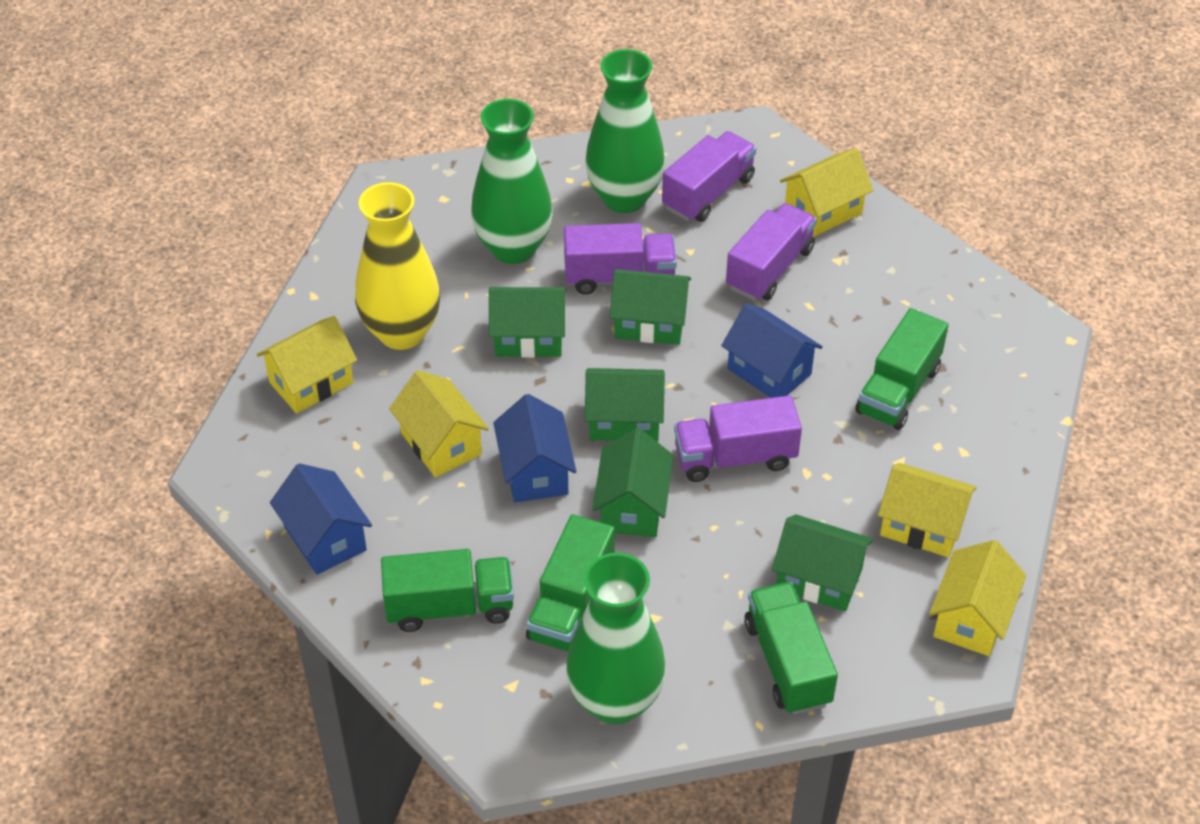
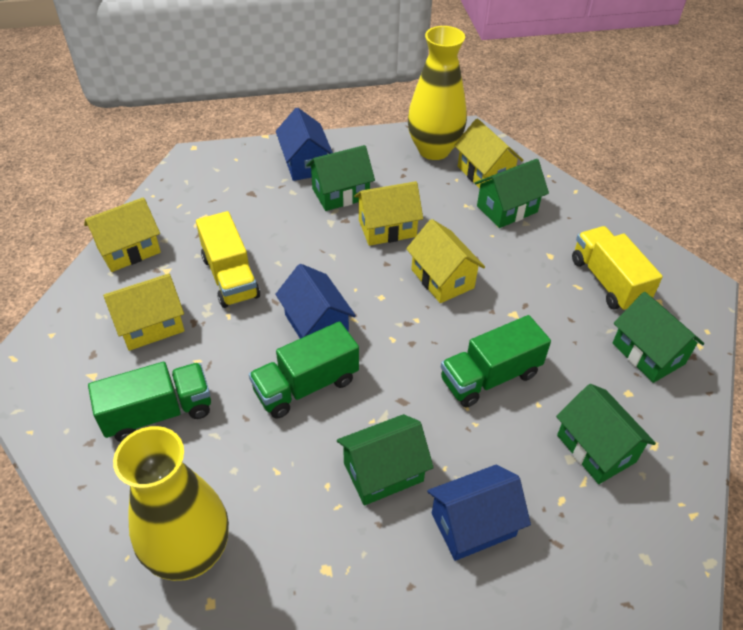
green truck: [381,549,514,632] [526,514,615,651] [745,582,838,715] [855,308,948,430] = 4 -> [88,362,211,442] [249,321,359,419] [441,315,551,408] = 3
green vase: [471,99,553,264] [566,553,666,724] [585,49,665,213] = 3 -> none = 0
purple truck: [564,223,677,295] [662,131,757,222] [674,395,802,482] [726,203,817,301] = 4 -> none = 0
yellow truck: none = 0 -> [196,211,260,308] [572,226,663,311] = 2
yellow vase: [355,182,440,350] = 1 -> [113,426,229,581] [408,26,466,160] = 2

